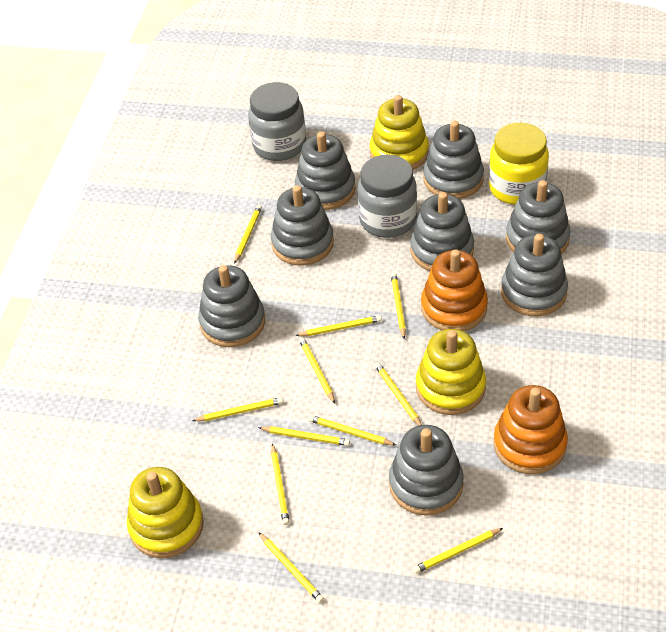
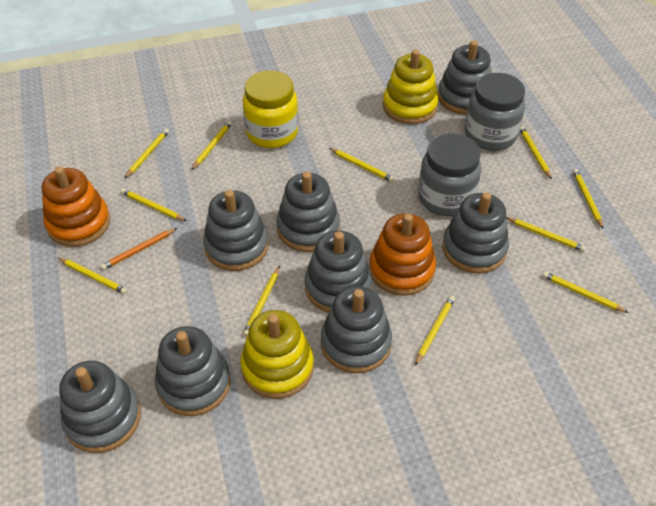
orange pencil: none = 0 -> [100,228,177,270] = 1
yellow stacking toy: [127,467,204,558] [370,95,429,170] [416,329,486,415] = 3 -> [240,310,314,399] [383,49,438,124] = 2

